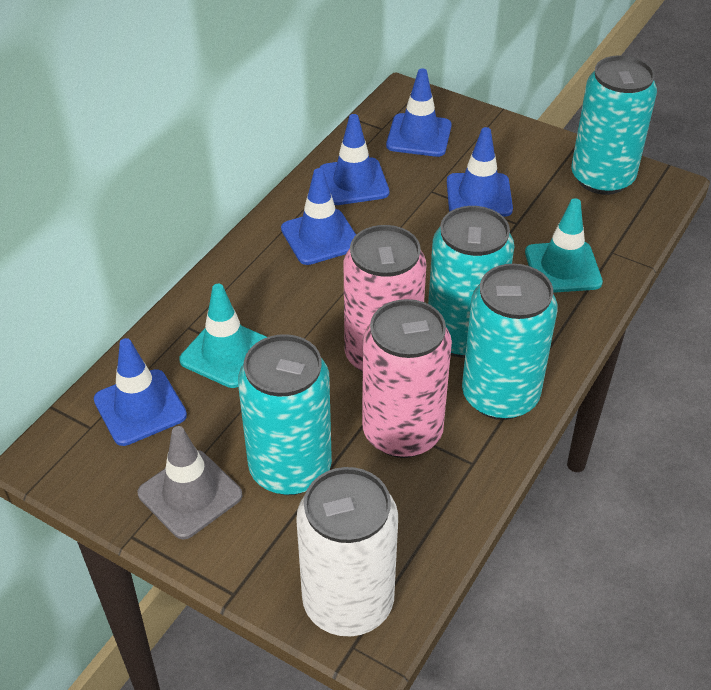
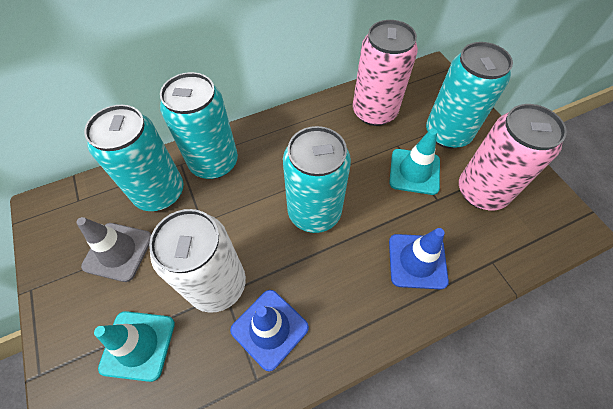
blue traffic cone: [94,338,187,446] [281,168,356,265] [319,114,389,205] [386,68,452,157] [447,127,513,217] = 5 -> [230,290,309,372] [389,228,449,290] = 2

